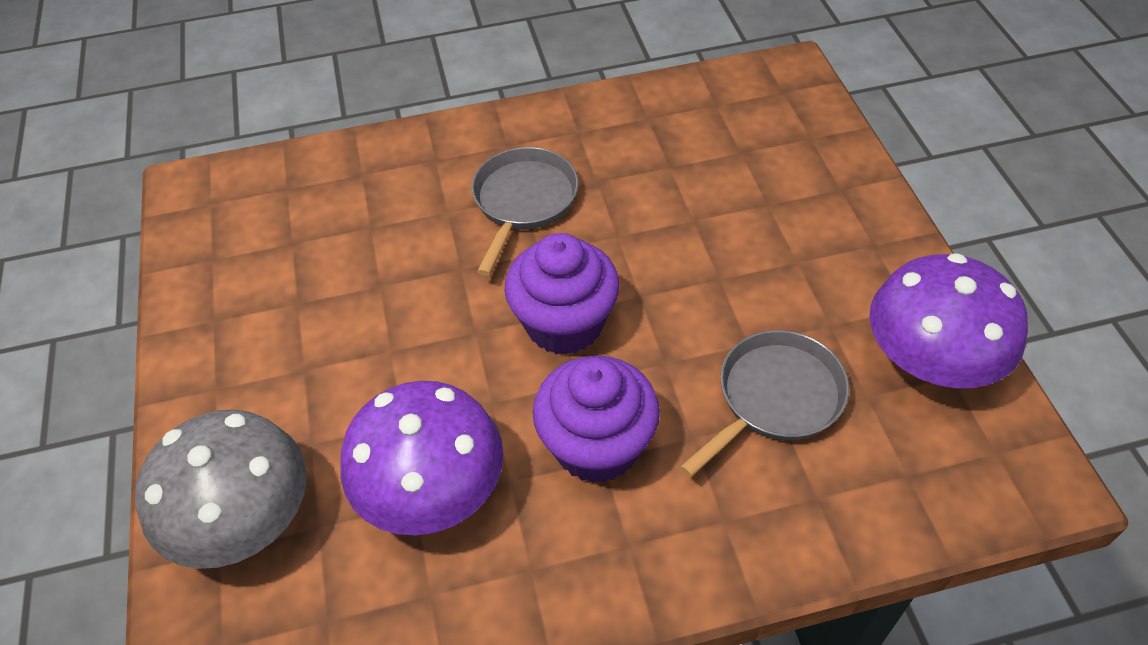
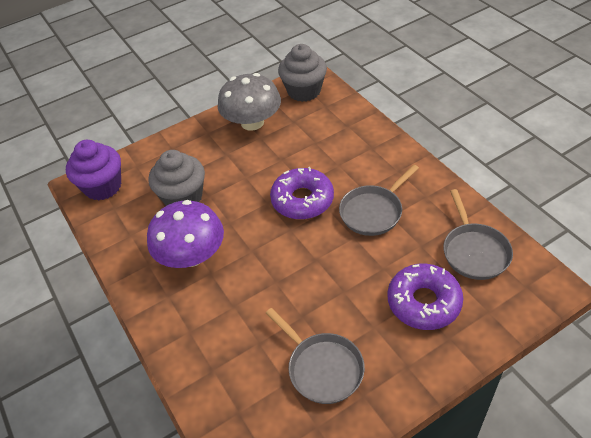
grey cupcake: none = 0 -> [148,150,205,206] [278,44,327,102] = 2
grey pan: [472,147,579,276] [680,330,849,477] = 2 -> [266,308,365,404] [339,165,419,236] [443,189,513,280] = 3
purple cupcake: [504,233,619,355] [533,355,660,483] = 2 -> [66,140,121,201] = 1
purple donut: none = 0 -> [270,167,334,219] [387,264,463,330] = 2
purple mushroom: [341,381,504,536] [869,253,1028,388] = 2 -> [147,200,224,268] = 1

